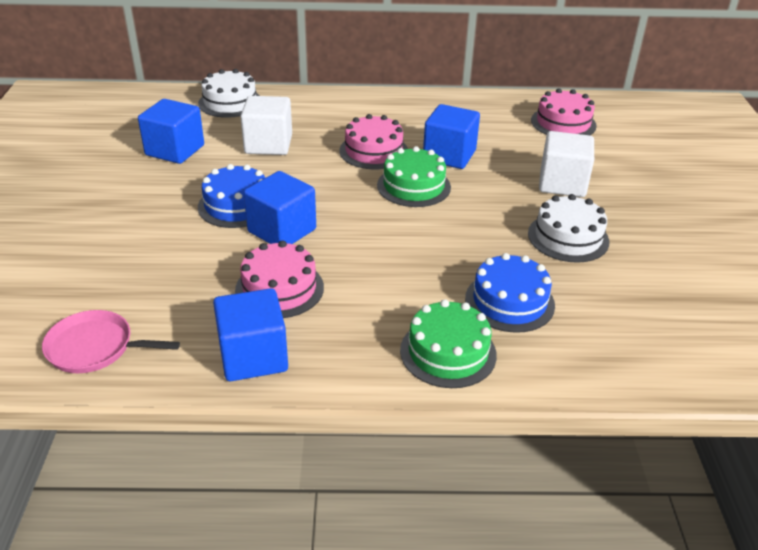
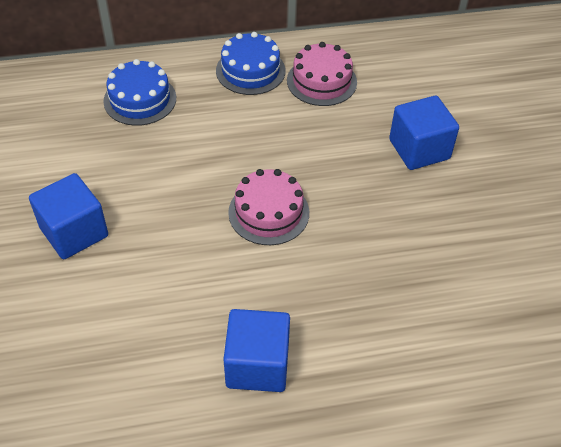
blue cube: [138,99,204,164] [213,288,288,381] [244,171,316,244] [423,104,480,169] = 4 -> [29,173,108,259] [223,309,290,392] [389,96,459,170] = 3
green cake: [377,146,451,207] [400,299,497,388] = 2 -> none = 0
pink cake: [235,240,324,318] [339,114,408,169] [531,88,597,135] = 3 -> [228,169,309,245] [287,42,357,106] = 2
pink pan: [42,310,180,373] = 1 -> none = 0
white cake: [198,69,260,118] [528,194,609,263] = 2 -> none = 0
white cube: [240,96,292,155] [539,131,594,197] = 2 -> none = 0

